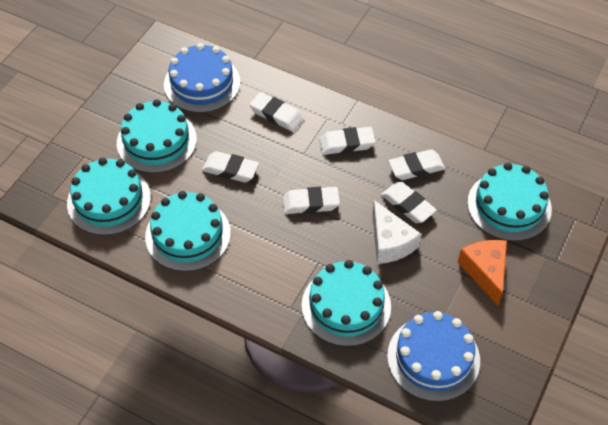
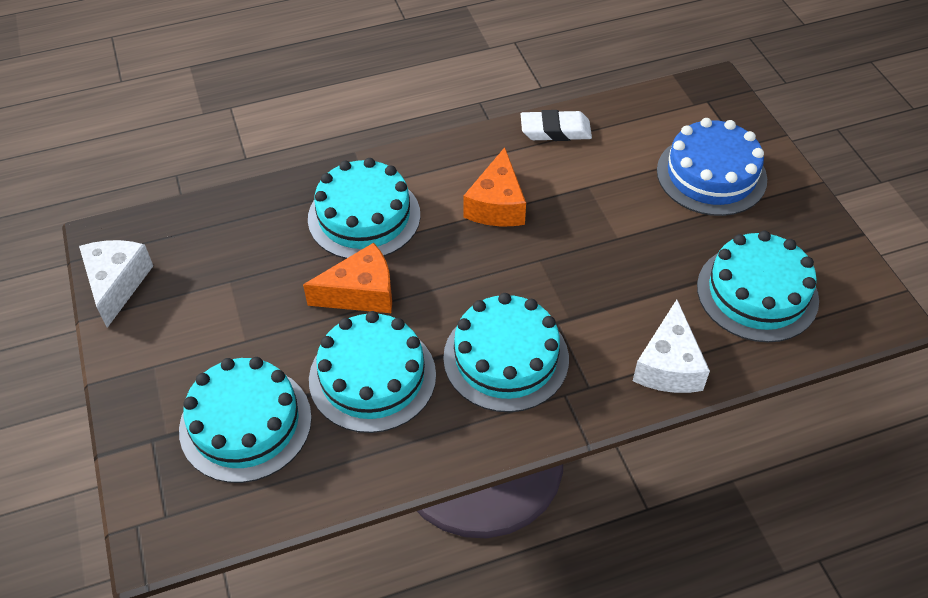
blue cake: [164,43,240,113] [387,311,480,402] = 2 -> [657,118,767,216] = 1
orange cheese: [457,240,507,306] = 1 -> [303,243,392,313] [463,147,526,226] = 2
white cheese: [373,200,421,264] = 1 -> [79,240,153,328] [633,300,710,393] = 2
white eraser: [202,151,259,182] [249,92,304,132] [282,187,340,214] [319,127,376,155] [381,182,437,223] [388,149,445,180] = 6 -> [521,110,592,141] = 1

